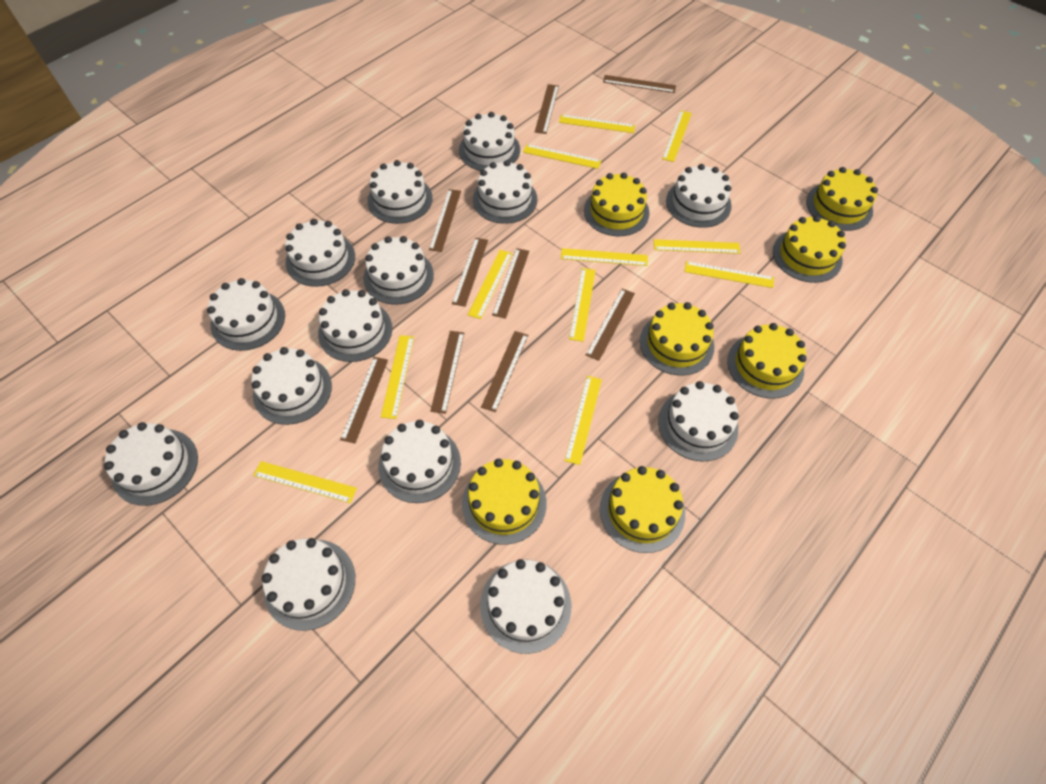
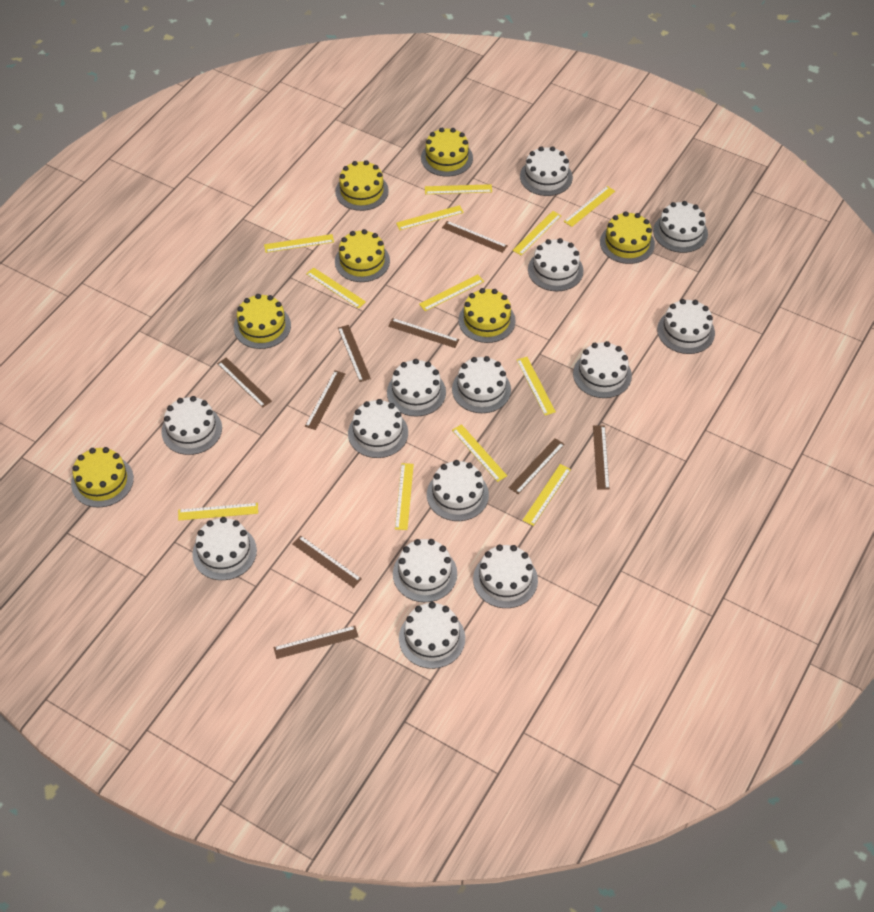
yellow ruler: [253,461,357,503] [381,335,414,419] [468,250,513,319] [523,144,602,169] [559,114,635,133] [561,248,648,266] [564,376,602,465] [569,268,596,342] [654,239,741,254] [662,110,692,162] [684,261,774,288] = 11 -> [178,503,258,521] [264,234,334,253] [306,267,366,309] [395,463,414,530] [396,205,464,230] [419,274,484,311] [425,184,492,194] [452,424,507,482] [512,211,561,255] [517,357,556,415] [522,464,571,526] [564,186,615,227] = 12

